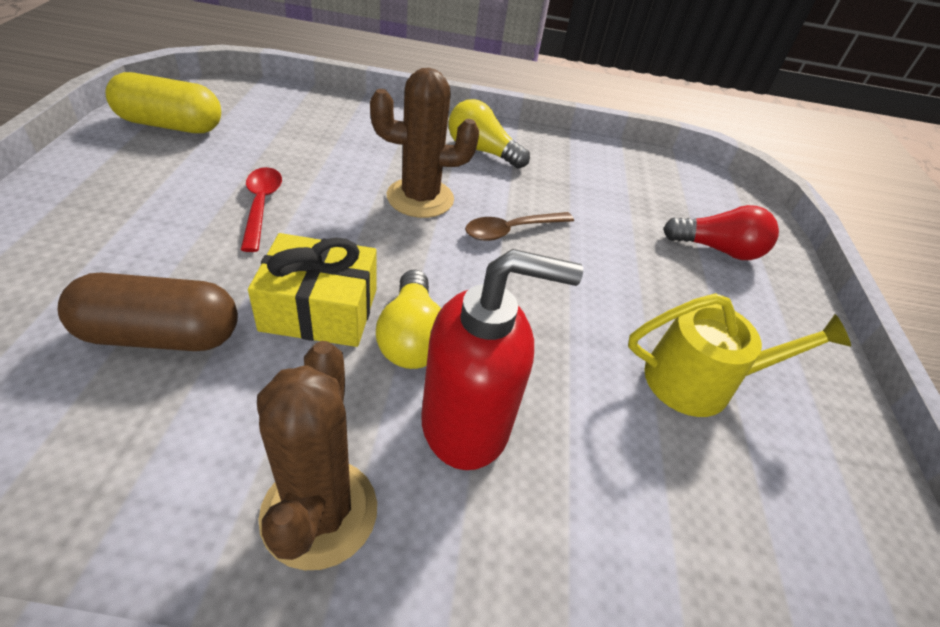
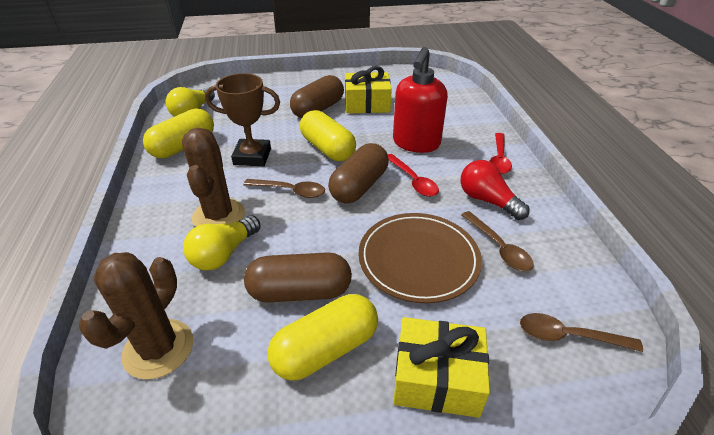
brown capsule: [58,273,238,351] = 1 -> [244,252,352,303] [290,75,344,118] [328,143,389,204] = 3
brown plate: none = 0 -> [358,213,482,303] = 1
brown spoon: [465,212,574,241] = 1 -> [243,179,325,198] [461,211,534,271] [520,313,643,352] = 3
brown trophy: none = 0 -> [205,73,280,166] = 1
red spoon: [241,167,282,252] = 1 -> [388,154,439,197] [490,133,512,174] = 2
yellow capsule: [105,72,221,133] = 1 -> [143,108,214,158] [268,294,378,381] [300,110,356,161] = 3
yellow gift: [248,233,377,347] = 1 -> [345,66,392,113] [393,317,490,418] = 2
yellow watering can: [628,293,851,417] = 1 -> none = 0

